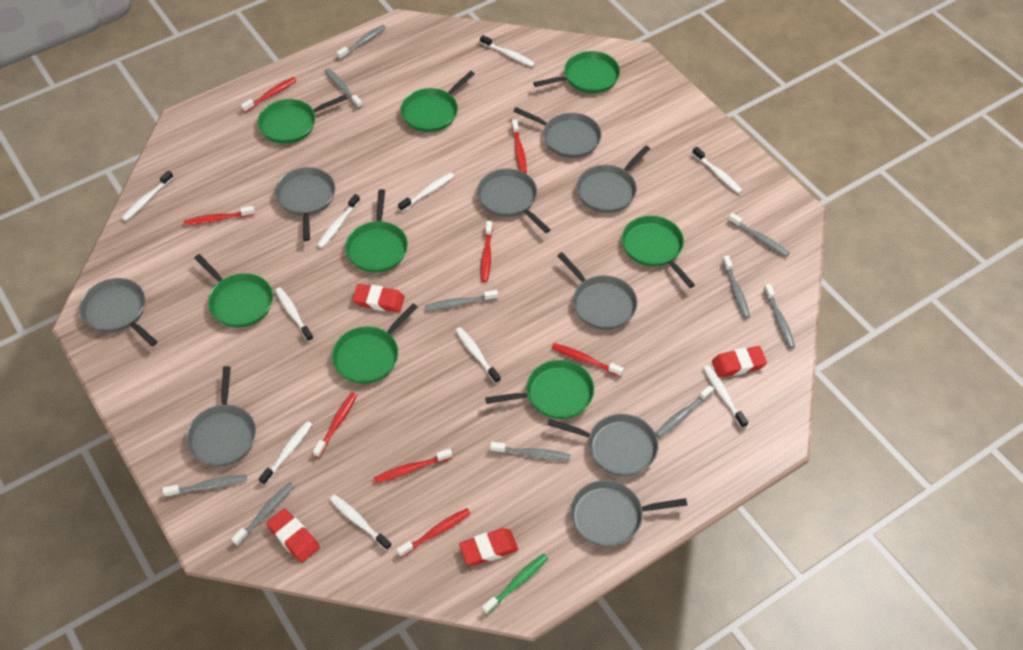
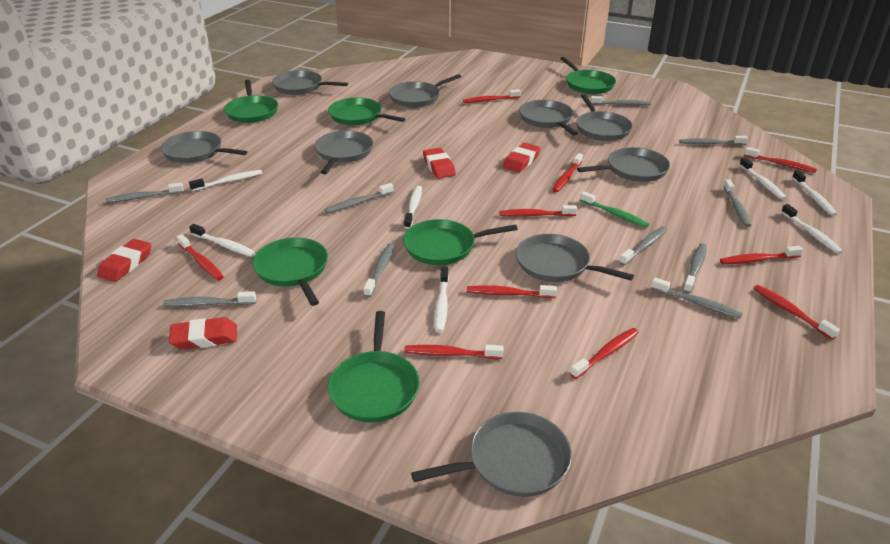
green pan: [194,254,273,327] [257,95,347,144] [332,304,418,384] [345,189,408,273] [401,71,475,132] [485,360,594,419] [533,51,620,93] [622,216,695,288] = 8 -> [224,80,278,123] [253,237,328,306] [328,97,405,125] [328,311,420,422] [403,219,518,265] [560,57,616,94] = 6
red toothbrush: [184,206,255,226] [241,77,297,112] [313,392,357,458] [374,448,452,483] [397,508,471,557] [481,221,493,282] [512,120,527,173] [552,343,624,377] = 8 -> [177,234,224,281] [404,345,504,359] [463,89,521,103] [467,285,557,298] [499,205,577,217] [552,153,583,192] [570,328,639,379] [720,246,803,264] [744,147,817,173] [753,285,840,340] = 10
white toothbrush: [122,171,174,221] [259,421,312,485] [275,287,313,342] [317,194,360,248] [330,495,392,551] [398,172,454,212] [455,327,501,384] [480,35,535,67] [692,147,743,194] [703,365,748,428] = 10 -> [189,170,263,191] [189,224,256,257] [404,186,422,229] [434,267,449,333] [739,158,787,200] [781,204,843,254] [792,170,837,216] = 7

